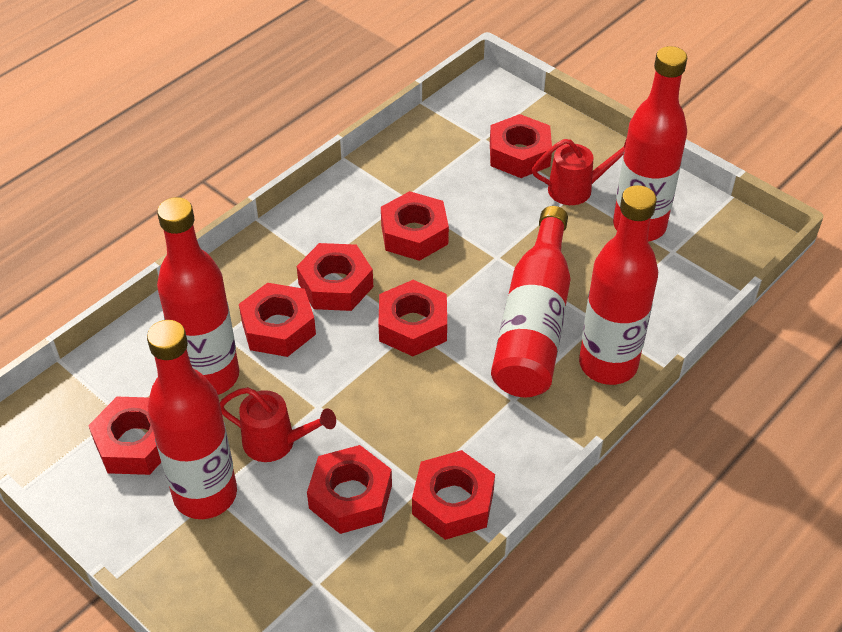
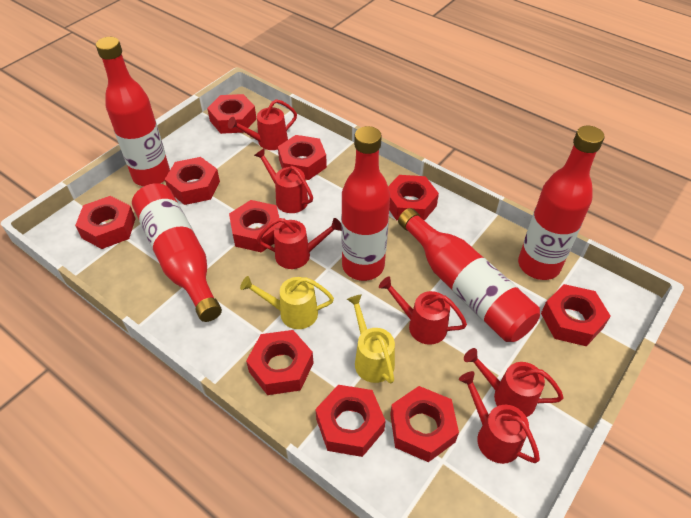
red nut: [88,397,161,475] [239,283,316,357] [297,243,373,311] [307,445,392,534] [378,280,447,356] [381,191,449,261] [412,450,495,540] [490,114,552,178] = 8 -> [75,196,136,249] [165,157,220,205] [207,94,256,134] [229,200,281,252] [246,330,314,395] [278,135,327,180] [315,385,386,457] [388,175,439,221] [390,386,459,462] [541,284,611,346] = 10
red watering can: [220,387,336,462] [532,138,627,205] = 2 -> [228,99,297,150] [254,149,313,213] [257,218,341,269] [379,276,467,345] [459,371,540,464] [464,348,564,417] = 6
yellow watering can: none = 0 -> [240,276,334,329] [347,294,395,383] = 2

